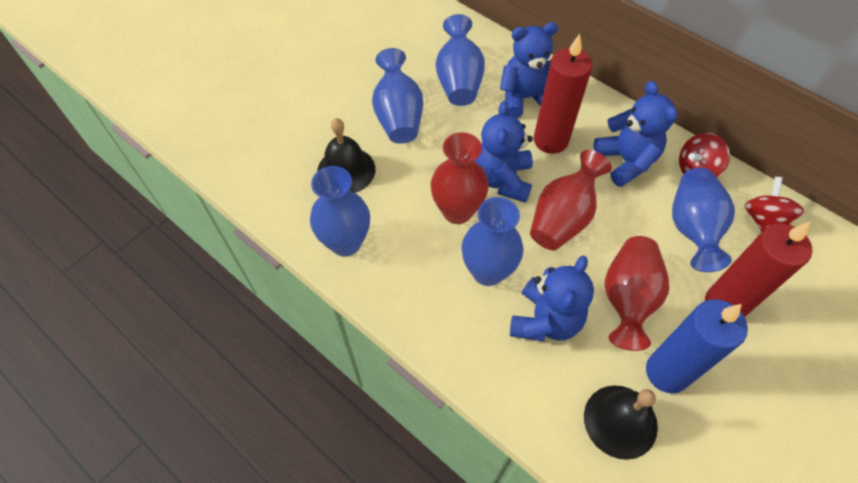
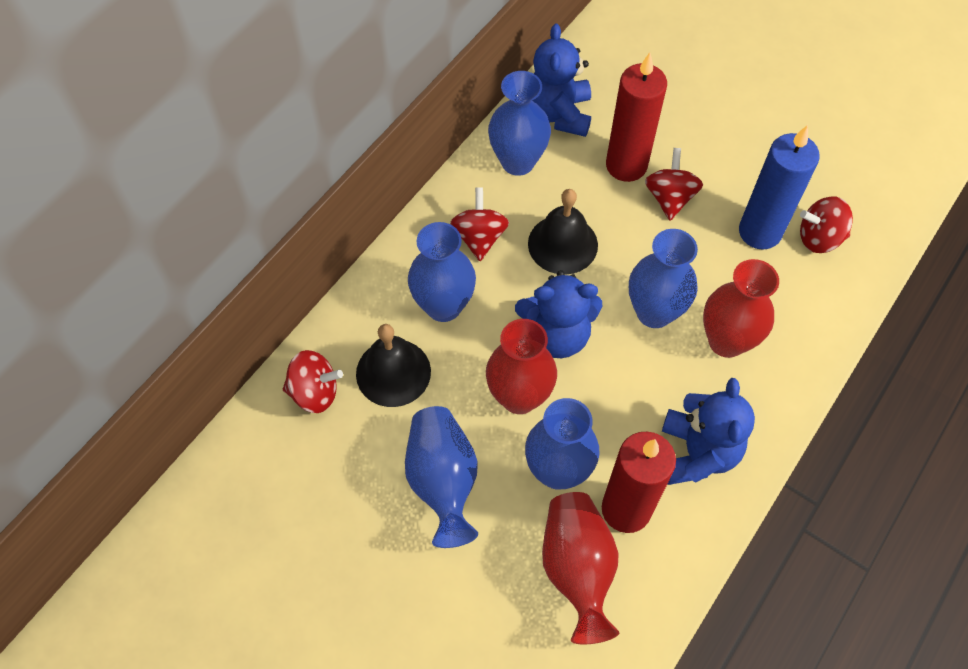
blue teddy bear: [474,101,533,203] [500,22,558,118] [510,256,594,341] [594,81,677,187] = 4 -> [515,270,602,358] [533,24,591,137] [662,378,755,485] = 3
red spinning top: [679,133,730,178] [745,177,804,232] = 2 -> [283,350,343,413] [450,187,509,261] [645,148,703,221] [800,196,853,253] = 4

